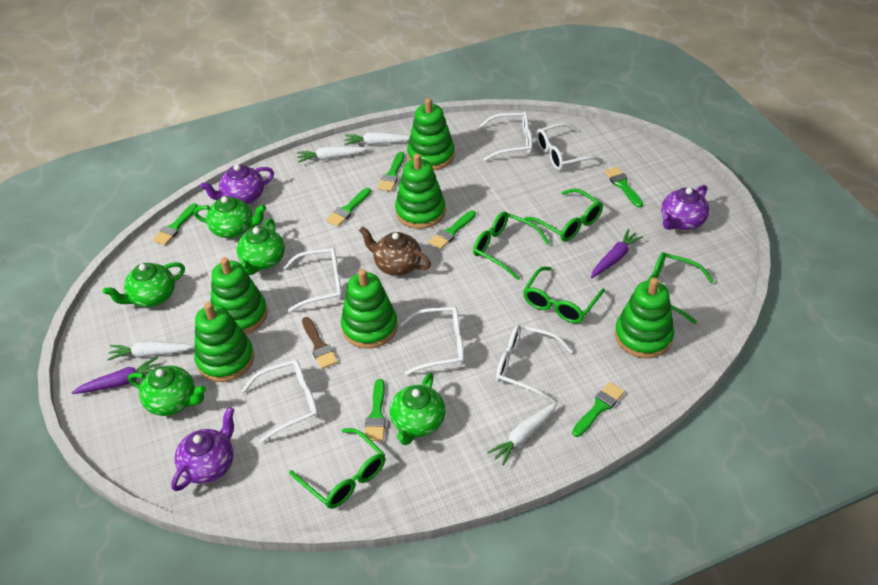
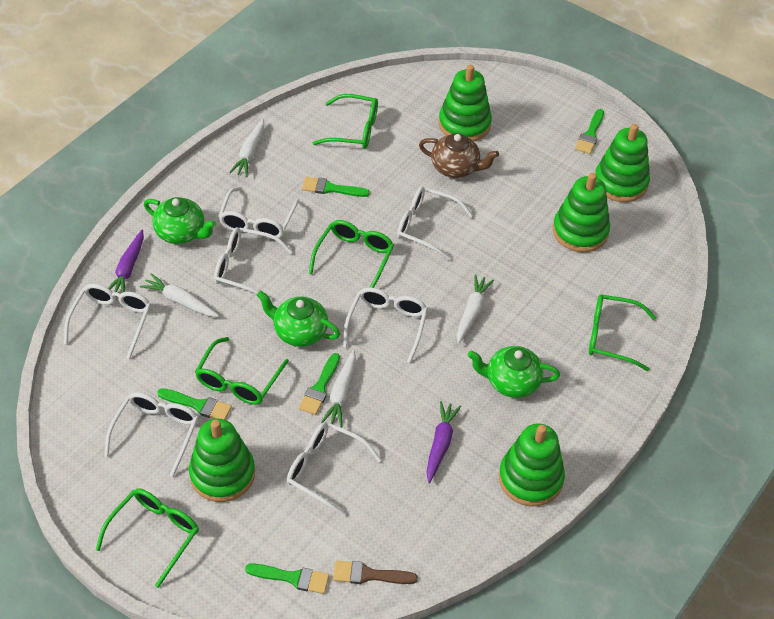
green brush: [153,203,198,245] [326,188,371,227] [365,379,386,441] [378,152,404,191] [429,210,476,249] [572,382,625,437] [604,167,643,208] = 7 -> [157,388,232,420] [245,563,329,594] [299,353,340,415] [302,177,370,197] [575,109,604,154] = 5
green stacking toy: [194,302,254,382] [210,257,268,335] [341,269,398,349] [395,154,446,229] [407,98,455,171] [615,278,674,358] = 6 -> [189,419,255,502] [439,65,492,141] [499,424,565,506] [553,173,610,252] [595,124,650,202] = 5
green teapot: [103,262,185,307] [128,366,206,416] [194,196,266,238] [237,219,285,275] [390,373,445,445] = 5 -> [144,197,216,244] [257,291,340,347] [468,346,560,398] = 3
purple teapot: [171,407,234,491] [200,164,274,204] [661,185,709,230] = 3 -> none = 0
white glasses: [242,360,319,443] [283,248,343,313] [400,307,464,375] [479,111,532,161] [496,325,573,402] [536,123,603,170] = 6 -> [64,284,151,359] [104,392,199,477] [214,227,293,301] [219,187,299,239] [287,422,381,517] [343,288,428,363] [397,187,473,261] = 7

